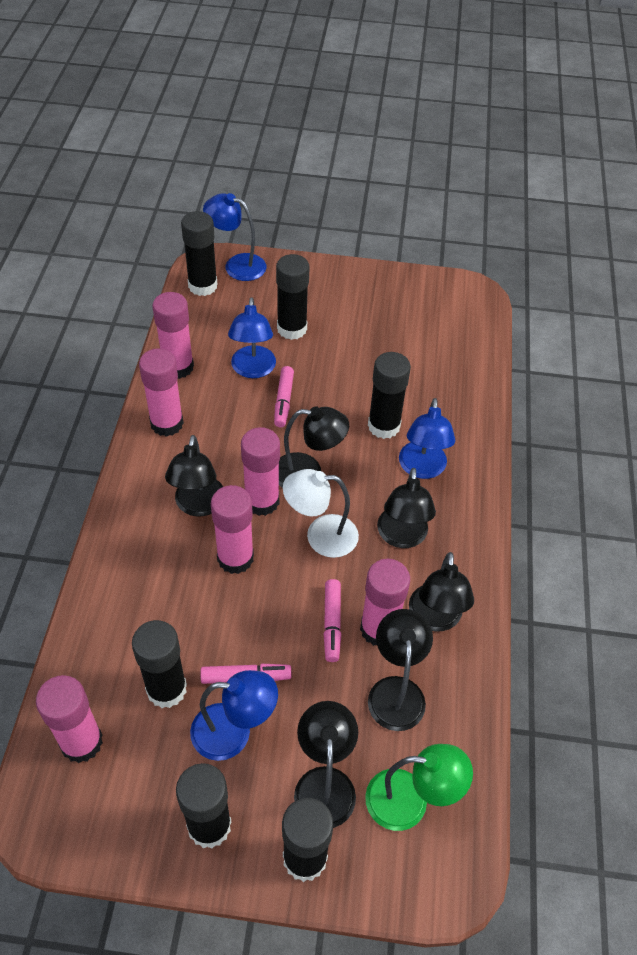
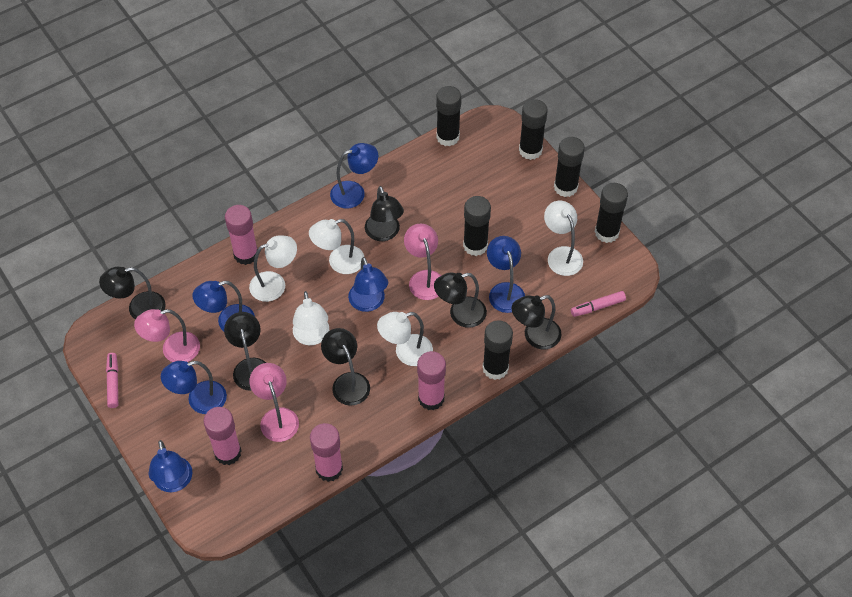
blue lamp: [190,670,278,761] [203,193,266,281] [228,297,276,378] [399,398,455,479] = 4 -> [149,440,192,492] [161,361,227,414] [192,281,255,331] [330,143,378,208] [348,257,388,312] [487,236,525,313] = 6
green lamp: [365,744,473,831] = 1 -> none = 0
pink glue stick: [36,675,103,763] [139,348,184,437] [152,292,194,379] [211,485,254,574] [241,427,280,516] [360,559,410,646] = 6 -> [204,407,242,465] [225,205,258,265] [310,423,343,482] [417,351,446,410] = 4
pink lamp: none = 0 -> [134,309,200,362] [249,363,299,442] [404,223,441,300] = 3
pink marker: [200,664,291,684] [274,366,294,427] [324,579,341,662] = 3 -> [106,353,118,408] [571,291,626,317] = 2
white lamp: [283,469,359,558] = 1 -> [249,235,297,302] [293,291,329,345] [309,219,364,274] [377,312,433,366] [544,201,583,276] = 5

